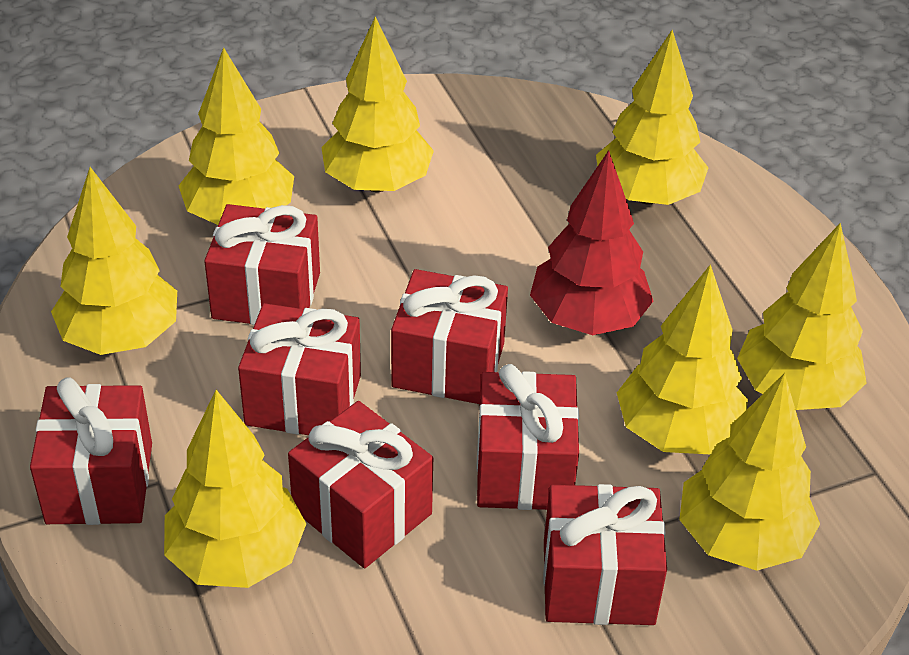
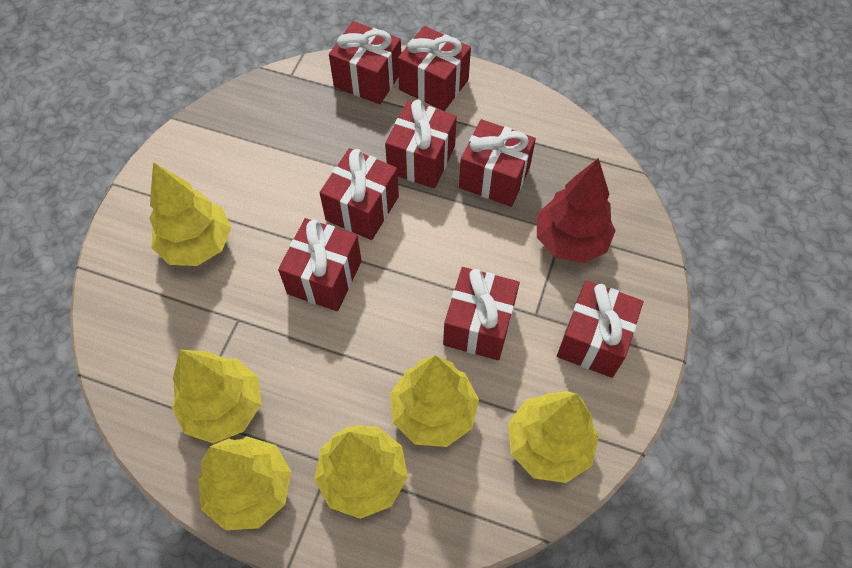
red gift: [30,377,152,525] [204,204,320,325] [238,303,361,435] [288,401,433,568] [391,269,508,404] [476,364,579,510] [543,484,667,625] = 7 -> [278,218,362,311] [319,148,399,240] [329,21,401,104] [385,100,457,188] [398,26,471,111] [443,267,520,360] [459,119,536,207] [557,280,643,378] = 8
yellow tree: [51,167,177,355] [164,390,306,588] [178,47,294,225] [321,16,434,192] [596,30,708,205] [617,264,748,454] [679,373,820,571] [737,223,867,410] = 8 -> [149,162,231,266] [172,350,261,443] [198,436,292,530] [314,425,408,519] [390,355,479,447] [508,391,599,483] = 6

